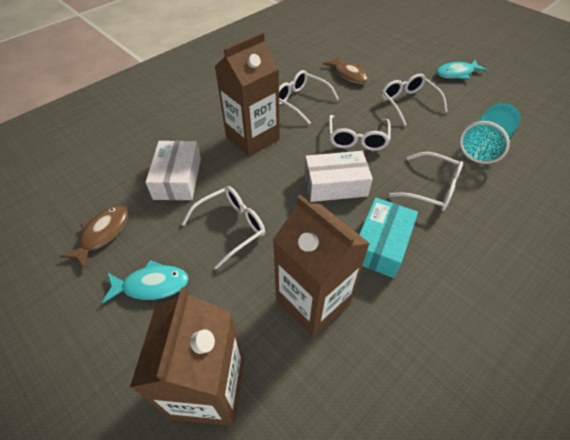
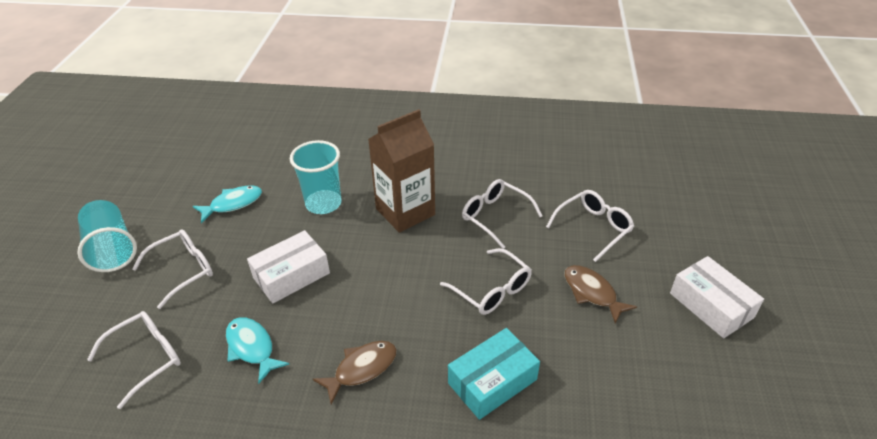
brown carton: [130,287,244,426] [215,32,280,157] [273,195,370,337] = 3 -> [368,109,435,233] = 1
turquoise cup: [459,103,521,164] = 1 -> [77,200,137,272] [290,140,341,214] = 2

